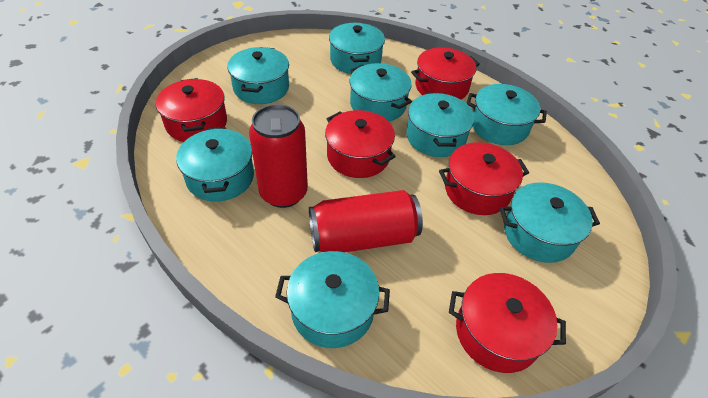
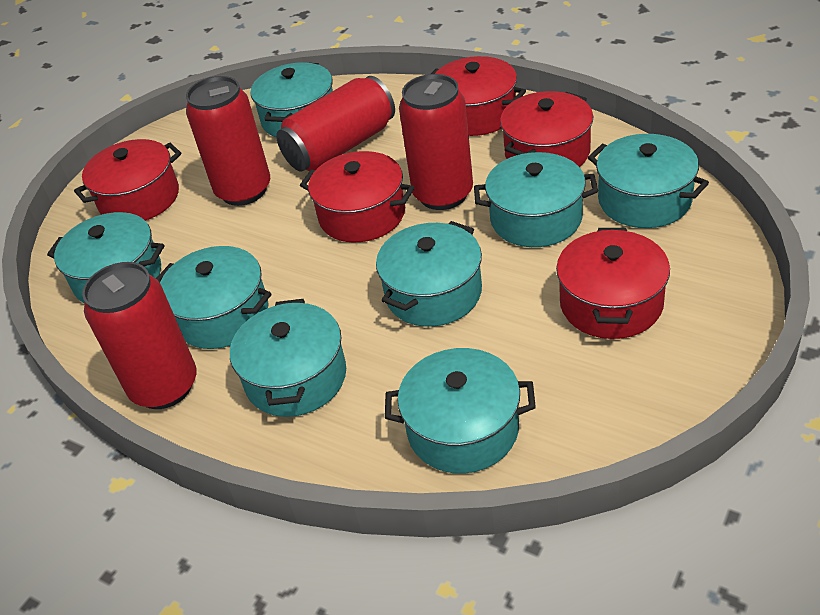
red can: [249,104,308,208] [309,190,423,252] = 2 -> [82,262,196,409] [186,76,270,206] [276,76,395,171] [399,74,473,210] = 4

